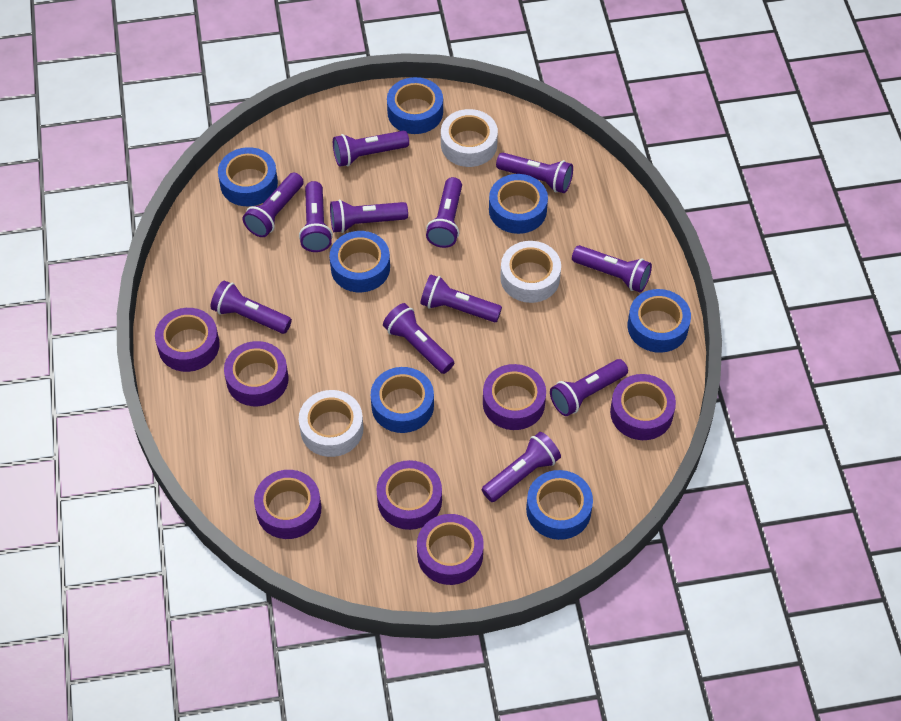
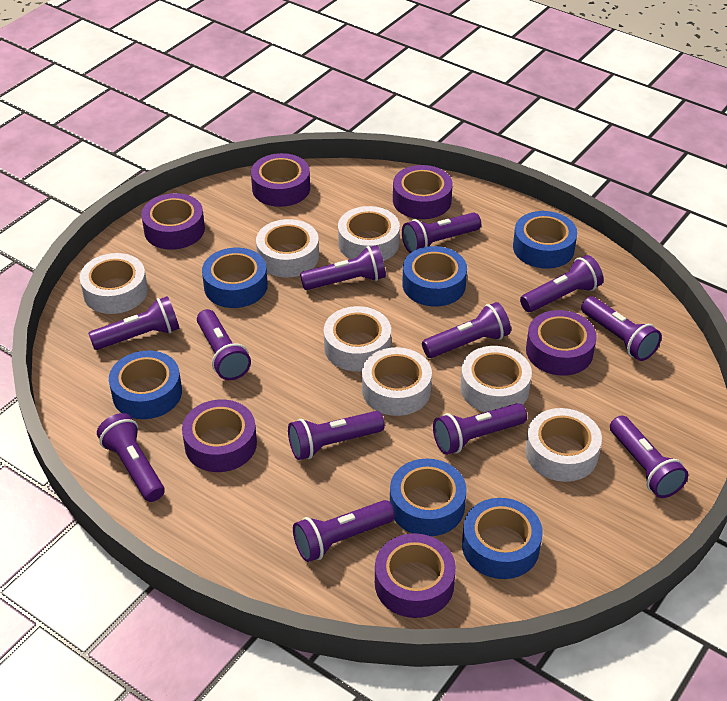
blue tape: [218,147,278,206] [330,231,390,292] [371,367,434,433] [387,77,443,134] [489,174,548,234] [526,470,593,540] [628,289,691,353] = 7 -> [109,351,182,419] [202,248,268,308] [390,459,467,536] [402,246,467,306] [462,498,543,579] [513,211,577,269] = 6
purple tape: [155,308,220,372] [224,341,289,406] [254,470,321,539] [376,460,442,530] [417,514,484,585] [483,364,546,430] [610,374,676,440] = 7 -> [141,193,205,250] [182,399,257,472] [251,153,310,207] [375,533,456,618] [393,165,453,219] [526,310,597,376] = 6
white tape: [299,390,363,457] [441,109,498,167] [500,241,561,303] = 3 -> [80,253,148,314] [256,219,319,277] [324,306,391,371] [338,206,400,261] [362,347,432,416] [460,346,532,412] [525,408,602,482] = 7

